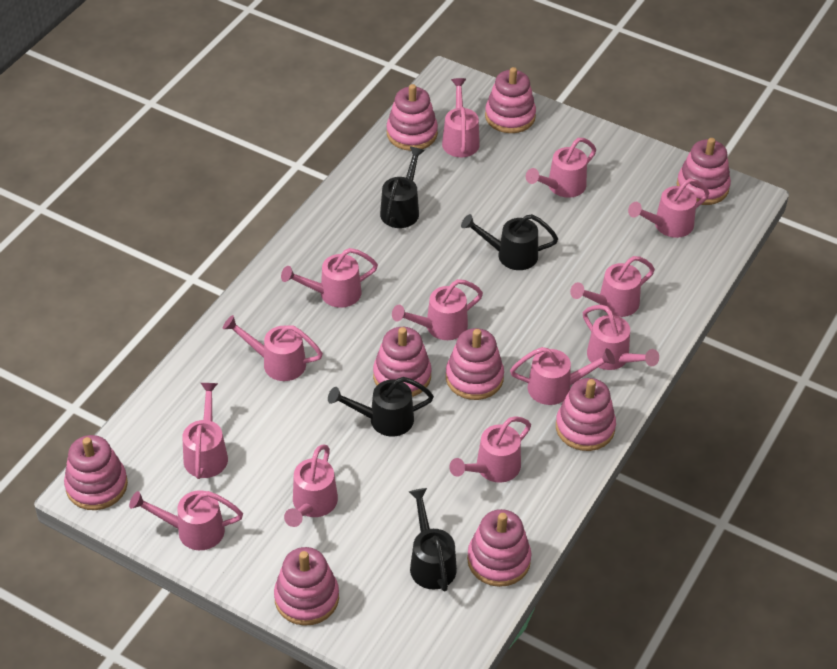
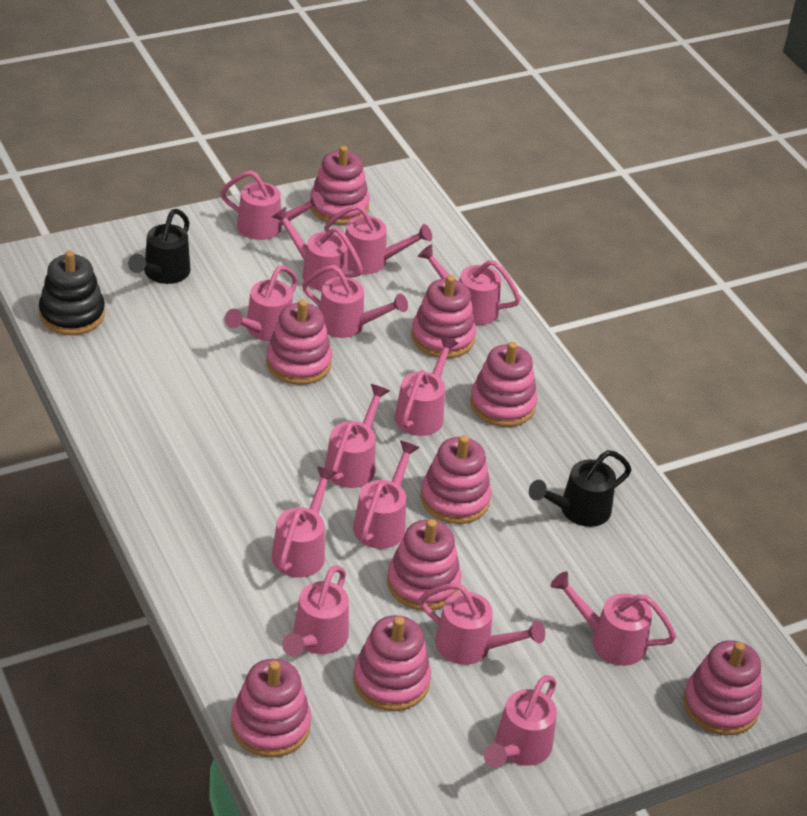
black stacking toy: none = 0 -> [39,251,105,335] = 1
black watering can: [328,377,434,437] [380,146,425,228] [409,488,457,592] [461,214,558,270] = 4 -> [128,209,191,284] [529,450,631,527] = 2
pink watering can: [129,490,243,550] [182,383,228,479] [223,315,323,381] [281,248,378,308] [284,444,338,527] [392,279,483,340] [442,78,480,157] [449,416,531,483] [510,347,615,405] [526,138,596,198] [570,256,655,317] [583,305,659,370] [628,178,709,238] = 13 -> [220,170,324,240] [225,266,298,341] [272,207,363,291] [272,466,337,578] [282,566,349,657] [302,265,408,338] [324,205,432,274] [325,384,389,488] [353,441,420,549] [395,336,459,436] [418,244,521,325] [419,583,545,665] [484,675,557,768] [551,571,676,666] = 14

